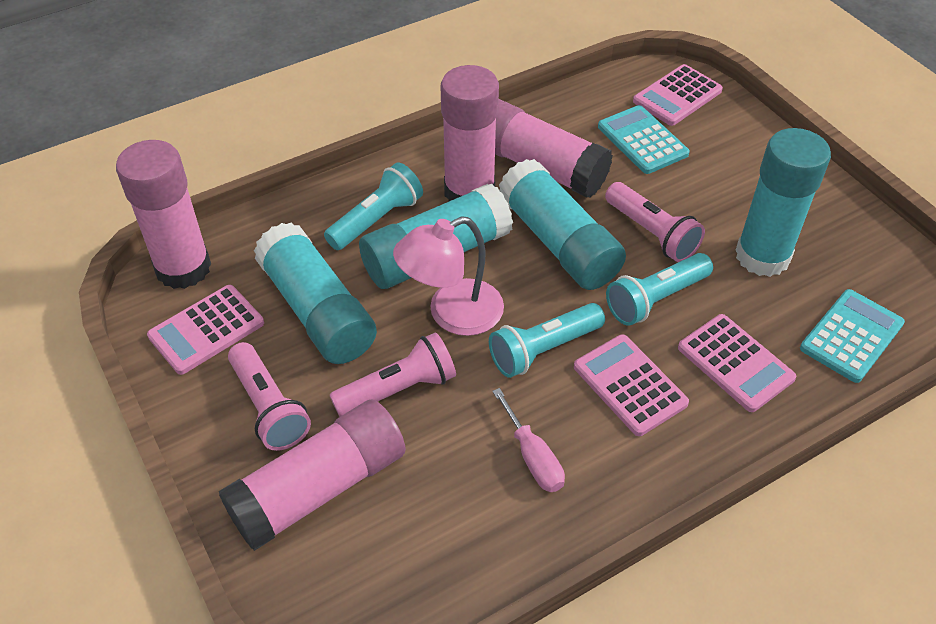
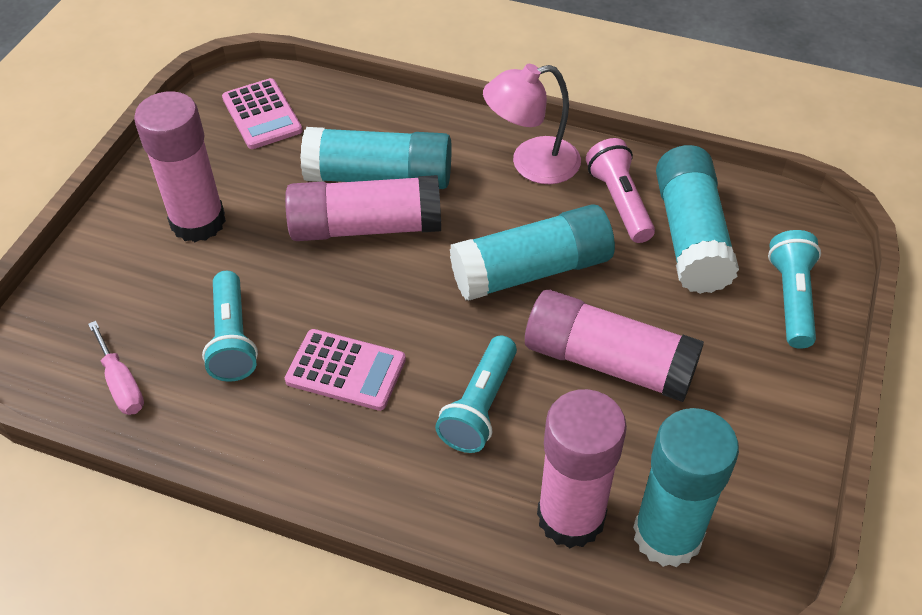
pink calculator: [147,285,264,375] [574,334,689,436] [633,64,723,126] [678,314,796,412] = 4 -> [222,78,302,149] [285,329,406,411] = 2
pink flashlight: [228,342,311,451] [330,332,456,417] [605,182,705,262] = 3 -> [586,138,655,243] = 1
turquoise calculator: [598,105,690,174] [800,289,905,383] = 2 -> none = 0

